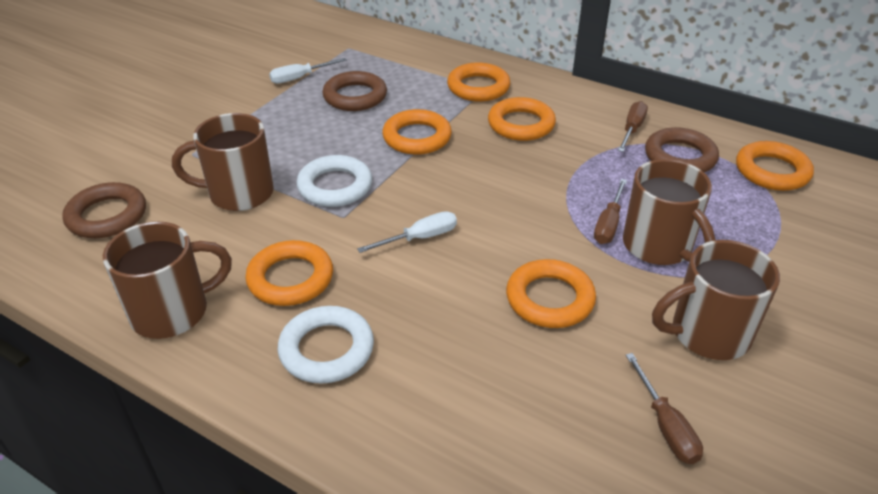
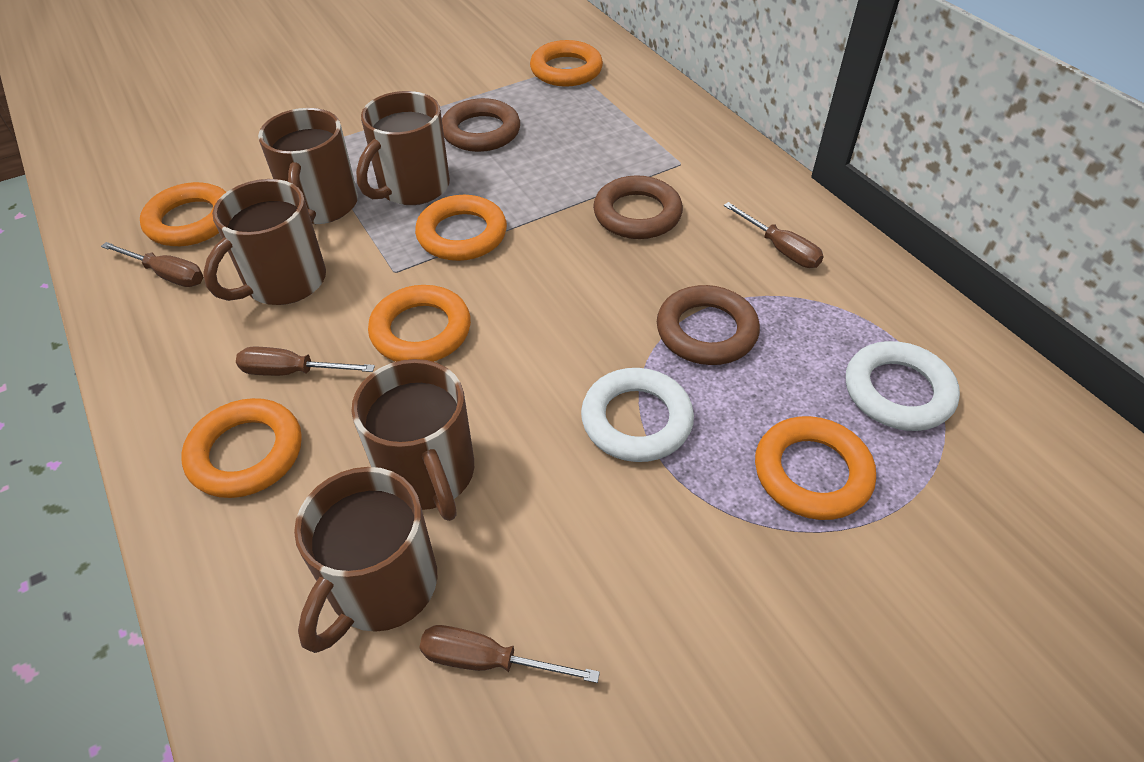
brown mug: [103,221,232,339] [172,113,274,211] [623,159,716,265] [652,240,780,360] = 4 -> [203,179,326,305] [258,108,358,224] [294,467,437,653] [351,359,474,521] [356,91,450,205] = 5
brown screwdriver: [594,179,627,244] [618,101,648,152] [626,353,703,464] = 3 -> [101,242,203,287] [236,347,375,376] [420,625,600,683] [724,202,824,268] = 4
white screwdriver: [269,58,347,84] [357,211,457,253] = 2 -> none = 0

